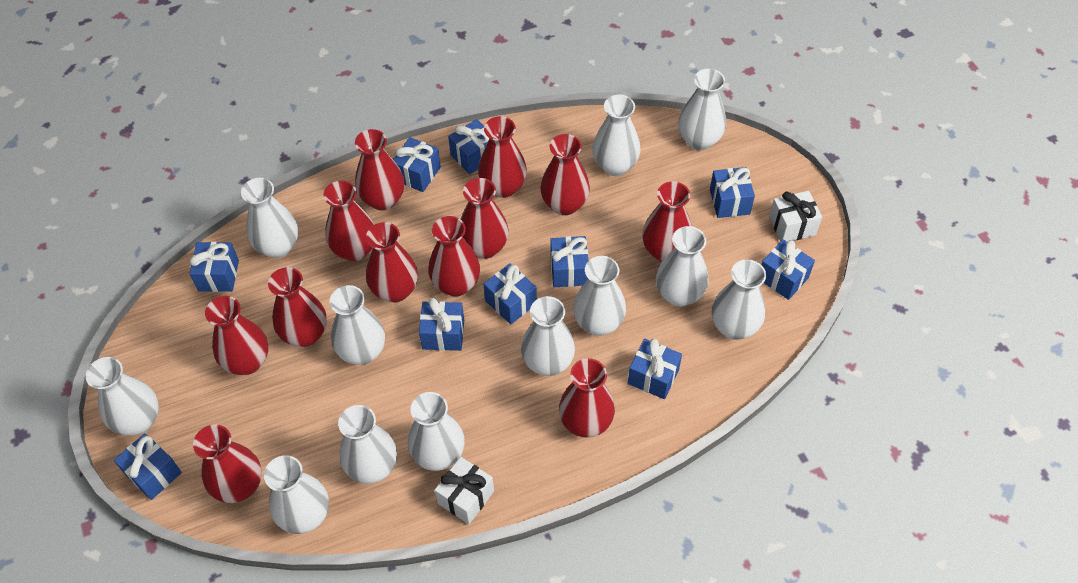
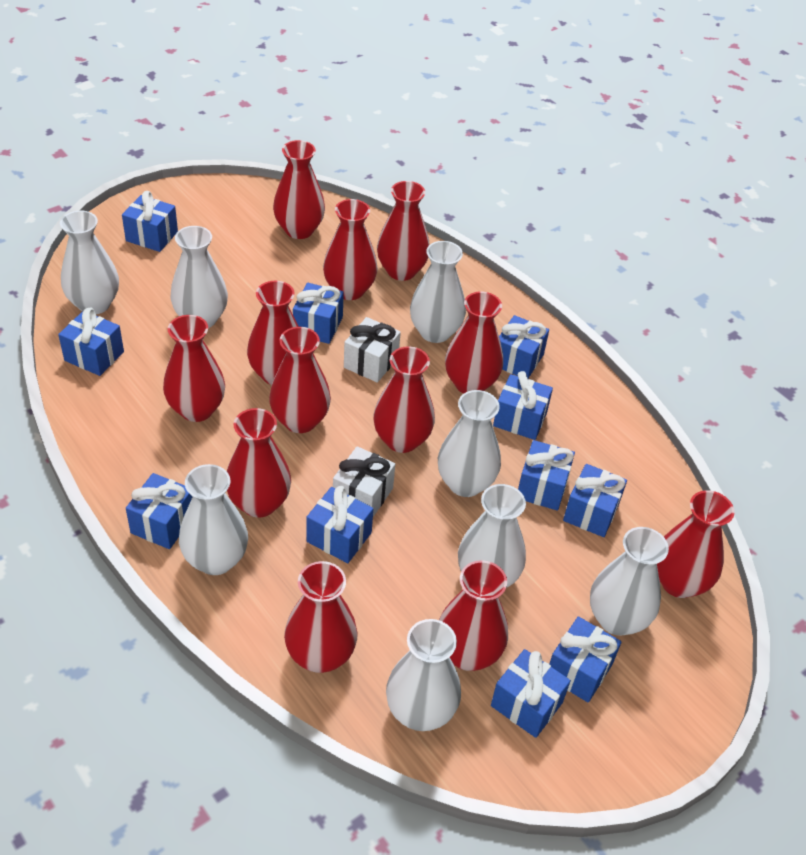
blue gift: [114,433,182,500] [189,242,239,292] [393,137,441,192] [419,298,464,351] [448,119,489,175] [484,263,537,324] [550,236,588,287] [628,339,682,399] [710,167,755,218] [761,240,815,300] = 10 -> [58,307,124,376] [122,191,178,252] [126,473,193,549] [293,283,344,344] [306,486,373,563] [491,649,571,738] [493,371,553,440] [499,315,549,379] [518,440,575,511] [549,616,622,703] [563,464,627,537] = 11
white vase: [86,357,159,436] [241,178,298,258] [264,455,329,534] [329,285,385,365] [338,405,397,484] [408,392,465,471] [521,296,575,376] [573,256,626,336] [592,95,641,176] [656,226,709,307] [678,69,726,150] [712,259,766,340] = 12 -> [60,211,119,314] [170,226,228,328] [179,464,248,575] [386,619,461,731] [410,241,466,343] [438,390,501,497] [458,484,526,588] [590,527,669,636] = 8

